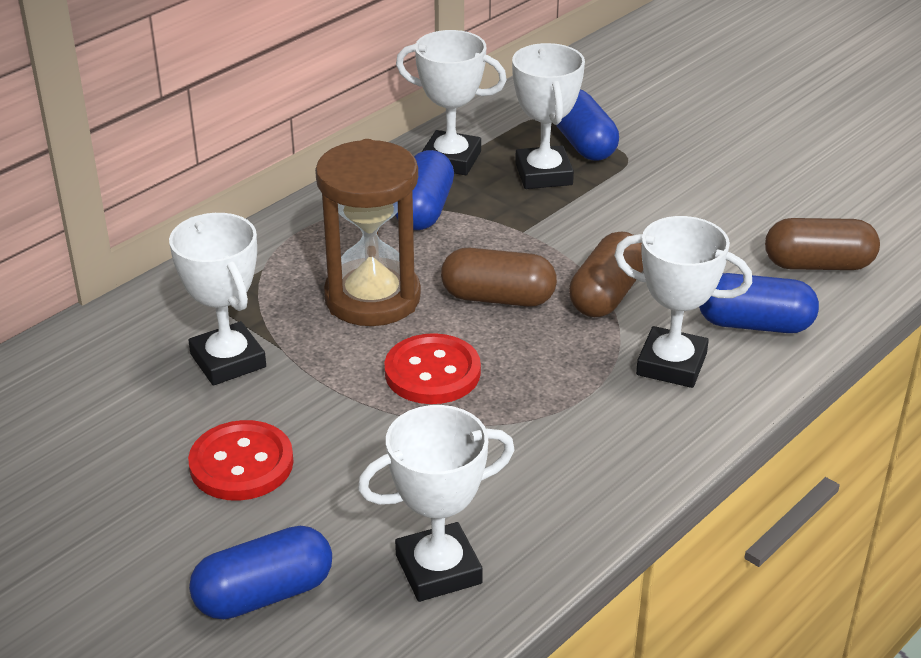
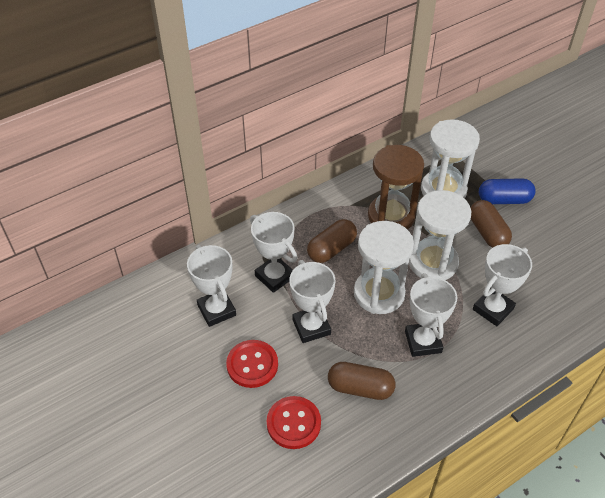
blue capsule: [189,526,332,619] [395,150,454,230] [556,89,619,161] [699,273,819,333] = 4 -> [479,178,536,204] = 1
white hourglass: none = 0 -> [354,221,414,314] [409,190,471,280] [421,119,480,199] = 3

